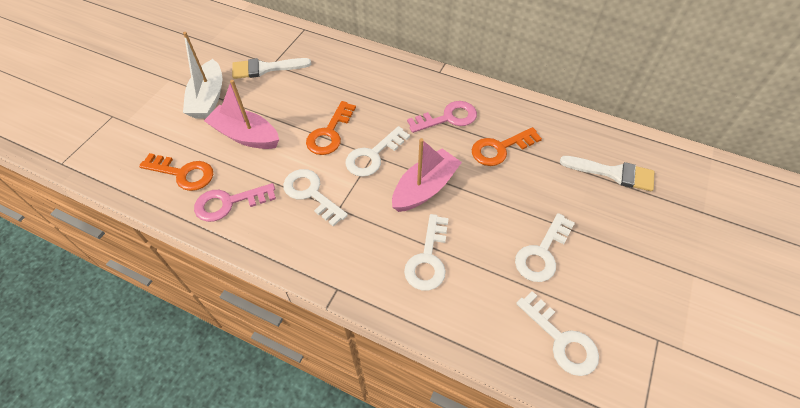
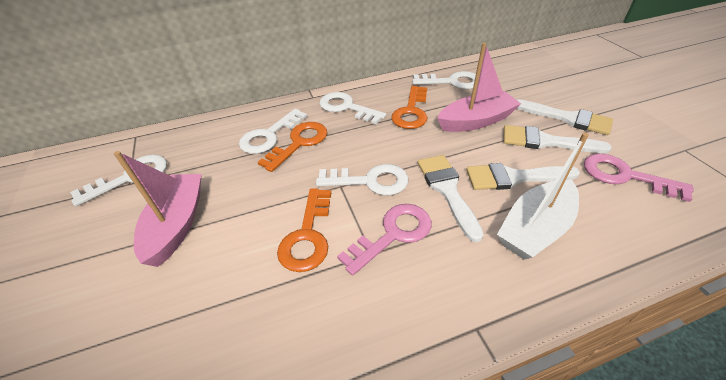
white brush: [232,58,311,79] [560,156,655,191] = 2 -> [418,155,484,242] [466,163,580,190] [504,125,612,153] [516,99,613,135] = 4

